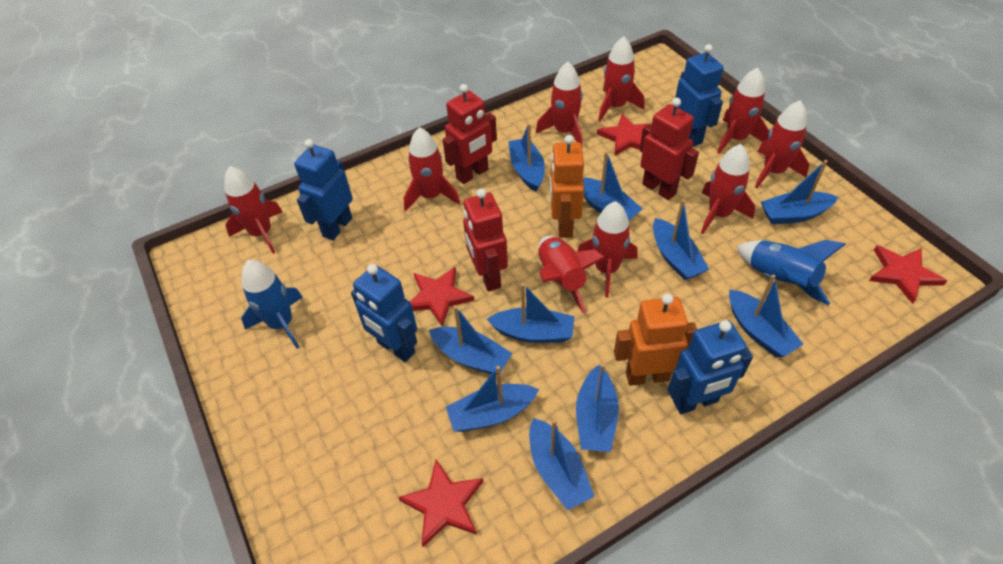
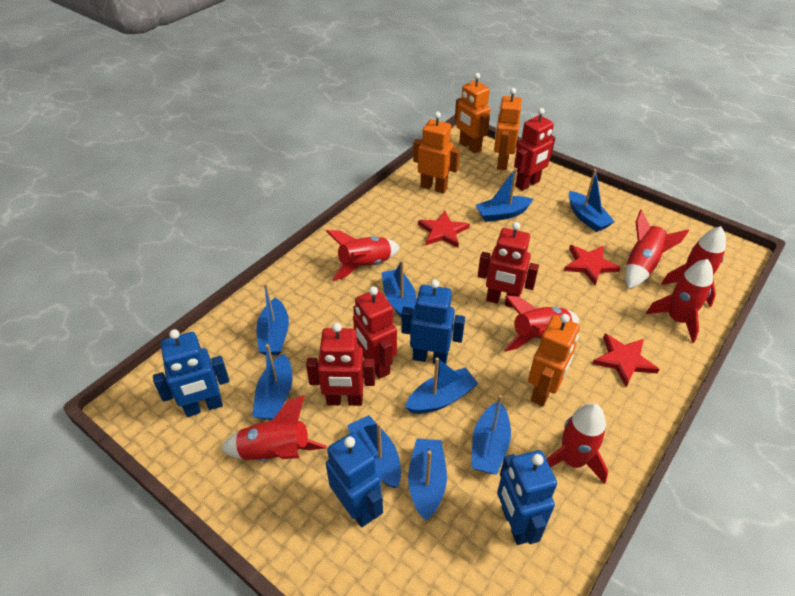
blue boat: [429,306,512,375] [446,366,539,432] [487,283,574,343] [508,123,545,192] [529,418,595,510] [576,363,619,452] [583,151,643,220] [653,199,709,280] [729,275,803,357] [761,160,838,224] = 10 -> [252,344,292,420] [256,283,289,355] [347,415,401,488] [382,260,417,317] [405,358,478,414] [408,439,447,521] [471,395,511,475] [476,168,533,222] [569,169,615,232] = 9
blue rocket: [241,260,303,349] [737,240,846,305] = 2 -> none = 0
orange robot: [550,135,584,238] [614,294,697,386] = 2 -> [413,112,460,193] [455,73,491,154] [494,88,522,170] [528,314,580,406] = 4
red robot: [443,84,497,184] [463,189,508,292] [640,98,699,200] = 3 -> [306,323,375,406] [353,286,397,379] [478,222,539,308] [514,108,555,191] = 4
red rocket: [224,166,283,254] [404,127,460,212] [536,62,583,148] [538,236,605,314] [577,201,638,297] [598,36,644,121] [701,144,755,234] [717,67,769,154] [755,100,809,188] = 9 -> [220,395,327,461] [326,230,400,281] [504,296,579,352] [546,403,608,484] [625,209,689,289] [646,259,713,343] [661,226,726,307] = 7
red star: [398,459,484,547] [410,266,475,327] [597,114,652,156] [869,245,947,304] = 4 -> [418,211,470,247] [564,245,621,285] [592,334,660,387] = 3

